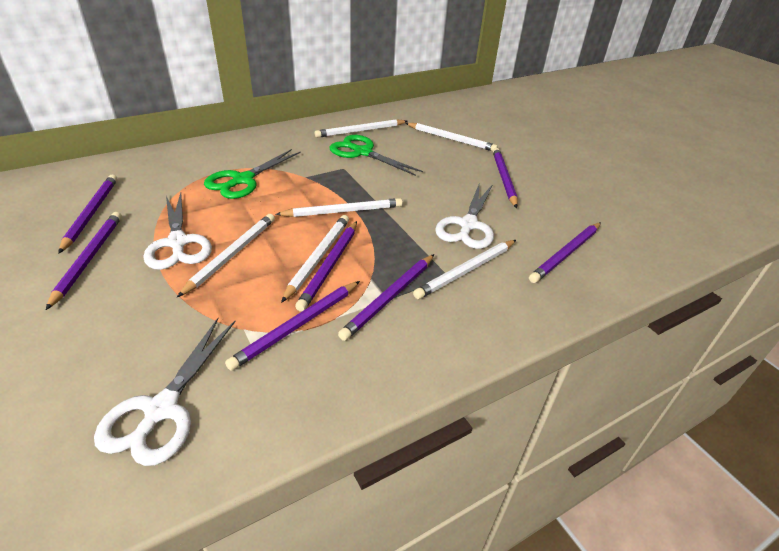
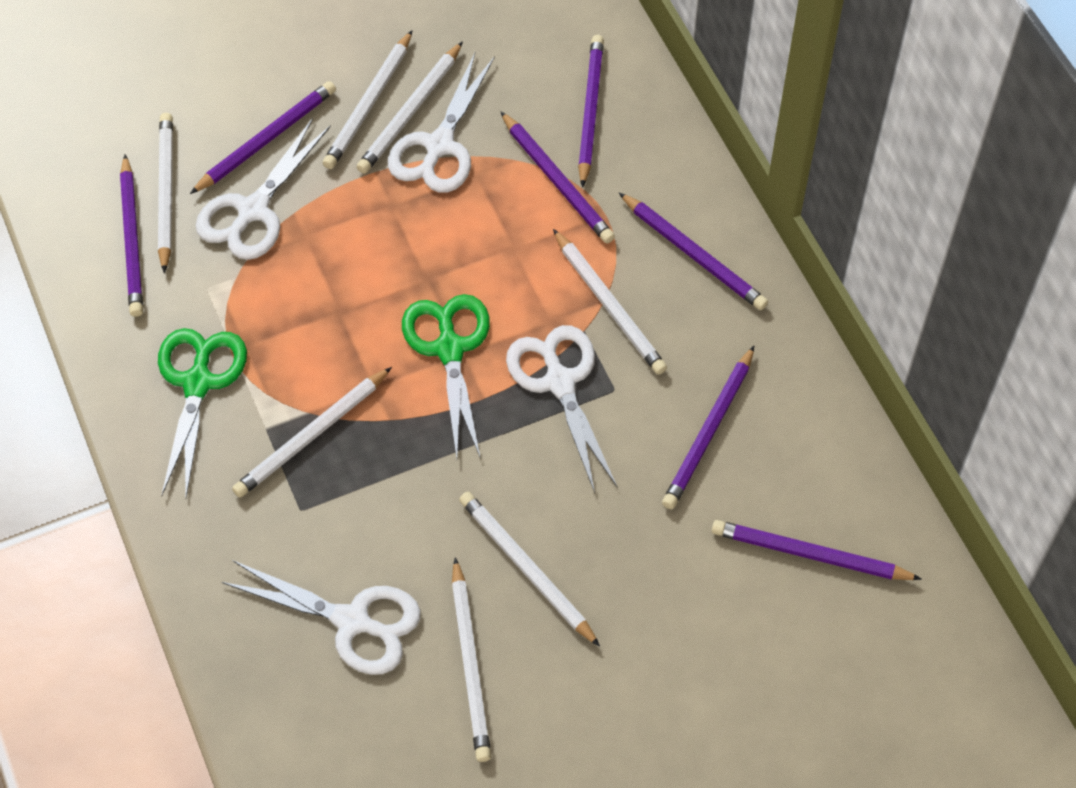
white pencil: [177,214,275,297] [275,198,402,217] [281,215,349,303] [315,119,407,138] [406,123,498,151] [413,240,516,299] = 6 -> [158,113,173,273] [232,367,392,497] [323,31,412,169] [357,41,463,174] [452,557,491,762] [459,492,600,647] [553,229,667,375] = 7
white scissors: [94,318,235,466] [143,193,212,270] [435,182,494,249] = 3 -> [195,118,331,260] [222,560,421,675] [388,53,495,193] [506,325,617,493] = 4

